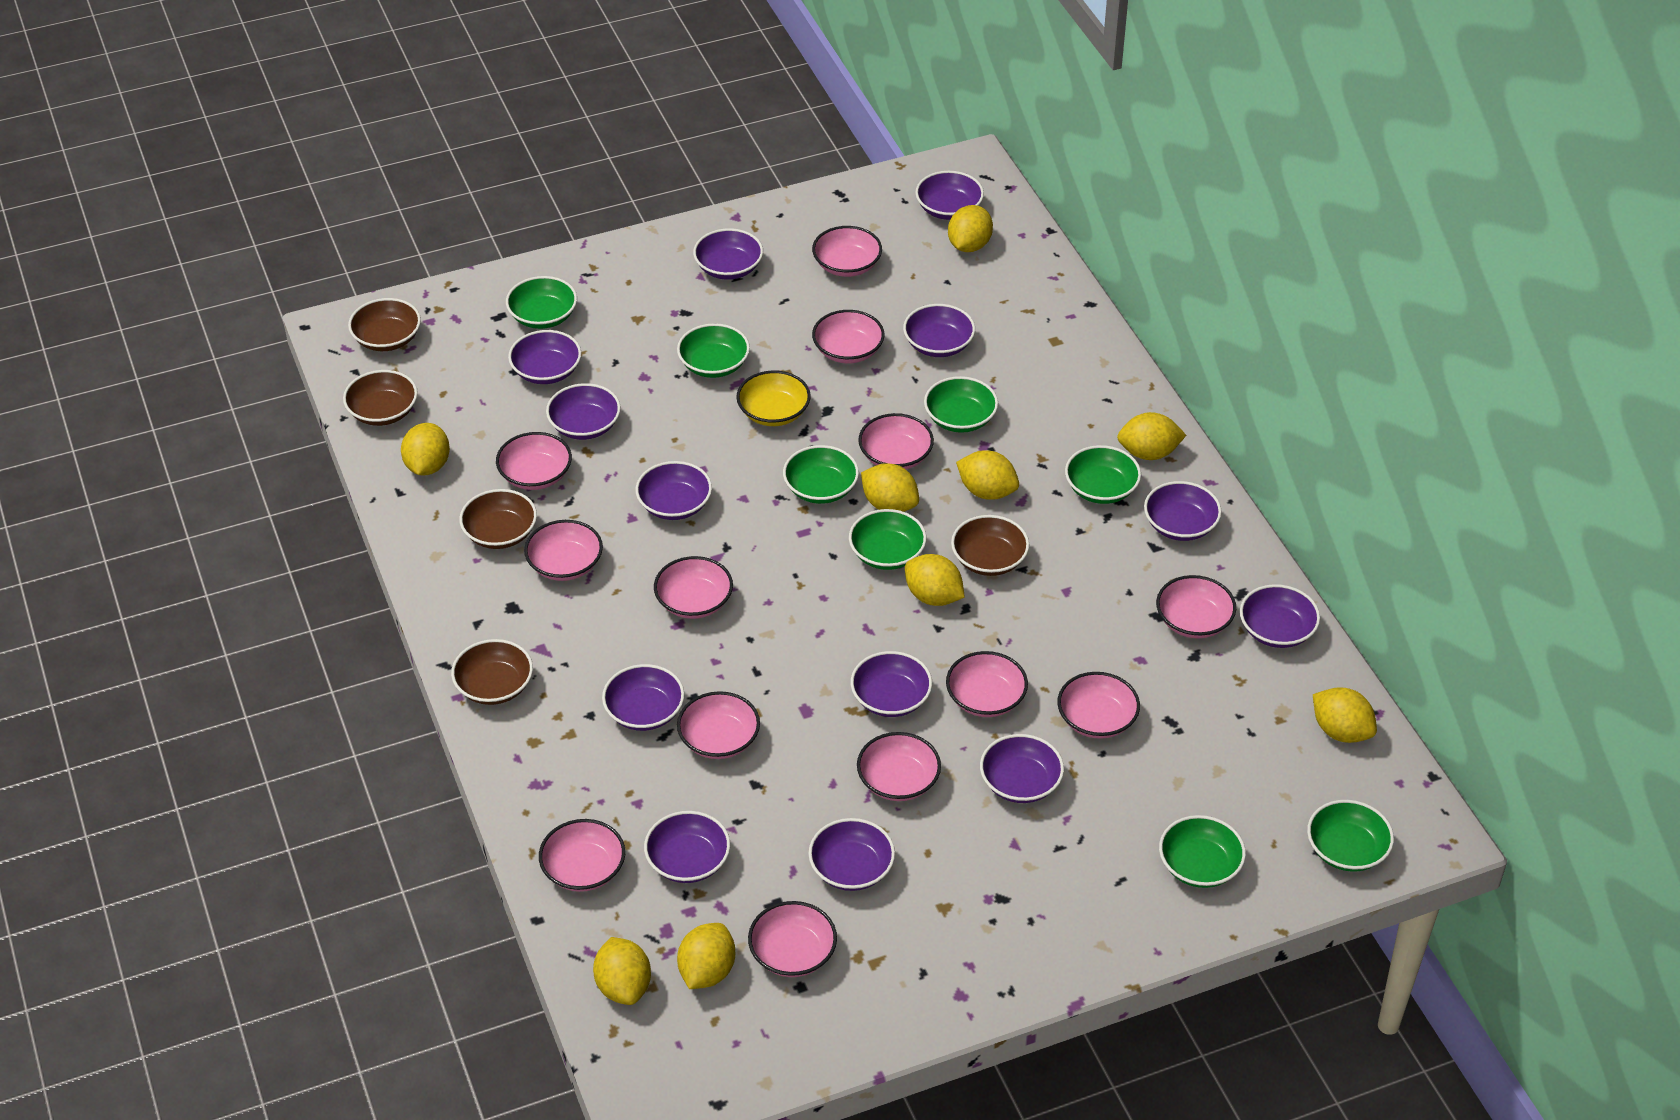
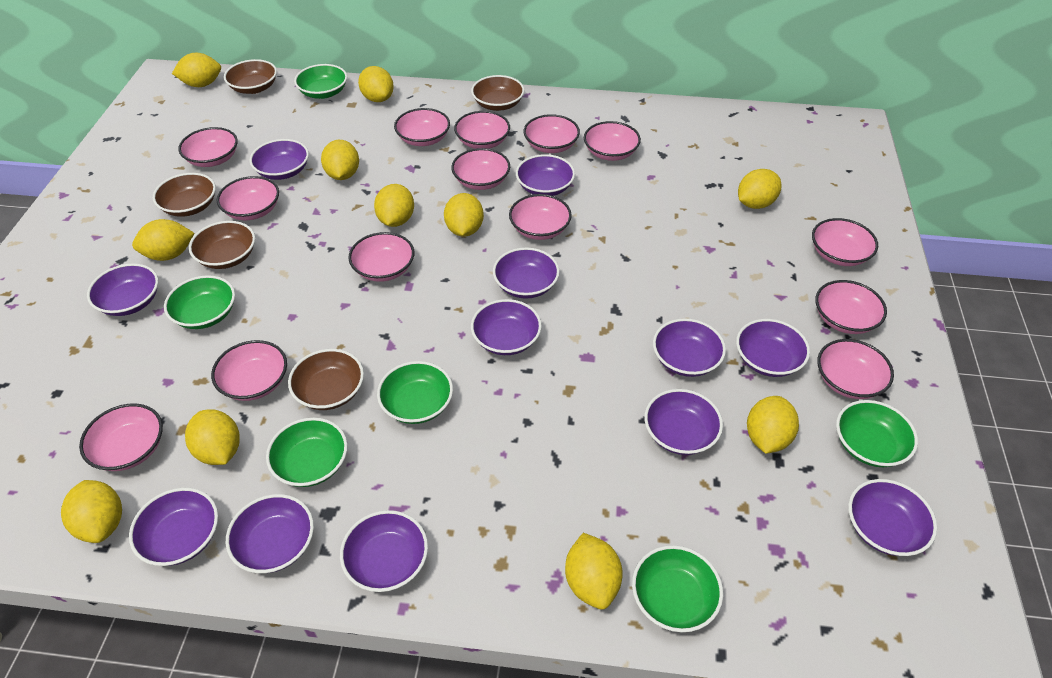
green bowl: [506,276,577,329] [677,323,750,378] [783,445,859,504] [849,509,927,570] [924,376,998,433] [1065,445,1141,504] [1159,815,1246,888] [1307,800,1394,872] = 8 -> [164,275,235,329] [266,417,348,487] [294,64,347,99] [377,361,453,424] [632,545,723,632] [836,400,918,467] = 6
pink bowl: [496,432,572,490] [524,520,603,581] [539,819,625,892] [654,556,733,619] [677,691,760,759] [748,901,837,977] [812,226,882,277] [812,310,885,363] [857,732,941,801] [858,413,934,469] [946,651,1028,717] [1057,672,1140,739] [1156,575,1236,638] = 13 -> [79,403,163,471] [179,127,238,167] [211,340,287,401] [217,176,279,220] [348,232,414,282] [394,108,450,146] [451,148,510,190] [454,111,510,149] [509,194,572,240] [523,114,580,153] [584,121,641,161] [812,218,878,266] [815,280,887,334] [817,339,894,399] = 14
purple bowl: [508,330,582,384] [546,383,621,440] [602,664,685,731] [635,461,712,520] [644,811,730,883] [693,228,763,280] [808,818,895,891] [851,651,932,717] [903,304,975,357] [915,171,984,220] [980,734,1064,803] [1144,481,1222,541] [1240,584,1320,648] = 13 -> [87,263,158,316] [129,488,218,566] [226,494,314,573] [249,139,309,180] [340,510,428,592] [471,299,542,355] [493,248,560,299] [516,154,575,196] [644,389,723,455] [653,319,726,377] [736,319,810,377] [848,479,937,556] = 12
yellow bowl: [736,370,811,426] = 1 -> none = 0
yellow lemon: [401,423,450,475] [593,937,651,1005] [677,923,735,989] [861,463,919,512] [905,554,965,606] [948,205,993,252] [956,450,1019,500] [1117,412,1186,460] [1313,687,1377,743] = 9 -> [61,480,122,543] [132,219,194,261] [172,53,221,87] [185,409,240,465] [321,140,359,180] [358,66,394,102] [374,184,414,227] [444,193,484,237] [565,533,623,610] [738,169,781,209] [747,396,799,454] = 11

